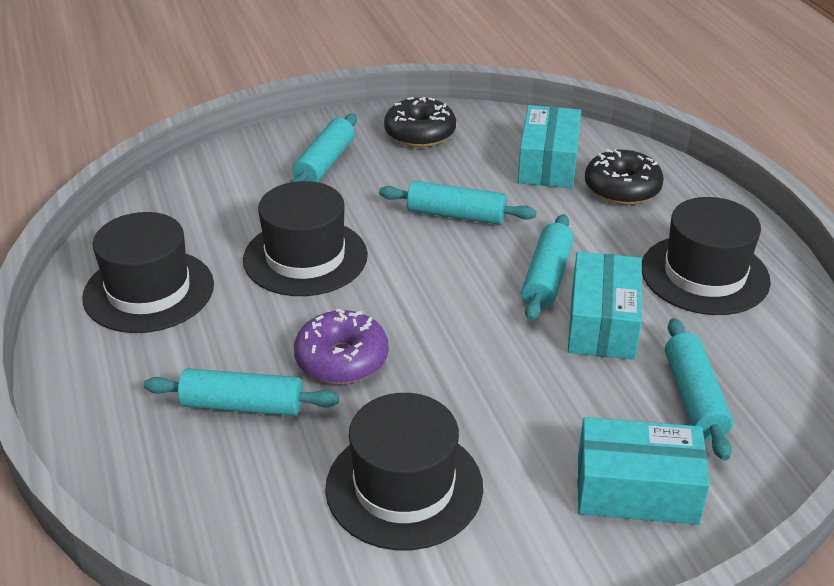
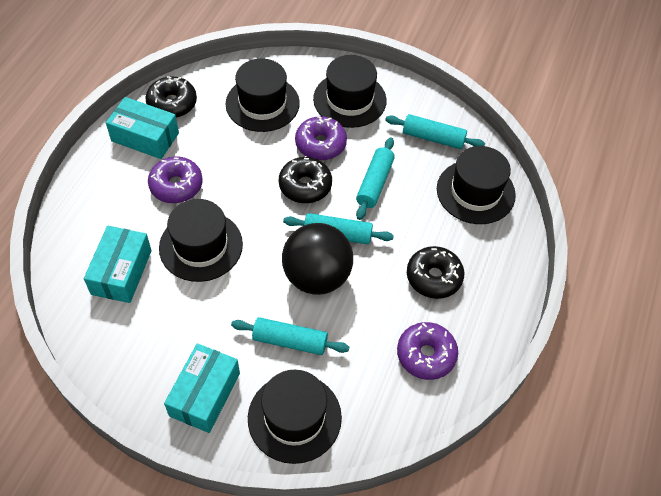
black ball: none = 0 -> [282,223,353,295] = 1
black donut: [384,97,456,148] [585,149,664,205] = 2 -> [145,76,197,118] [279,157,332,203] [407,246,464,299] = 3
black hat: [82,212,214,333] [243,181,368,296] [325,393,483,550] [642,197,771,315] = 4 -> [159,199,243,282] [226,59,300,132] [248,370,342,464] [313,55,387,128] [437,146,516,224] = 5
purple donut: [294,309,389,384] = 1 -> [148,157,203,203] [295,116,347,160] [397,322,458,380] = 3
turquoise rolling pin: [144,368,339,416] [290,114,357,182] [379,181,536,225] [521,214,574,321] [665,318,733,461] = 5 -> [231,317,349,355] [283,213,394,244] [356,137,395,220] [385,114,485,149] = 4

